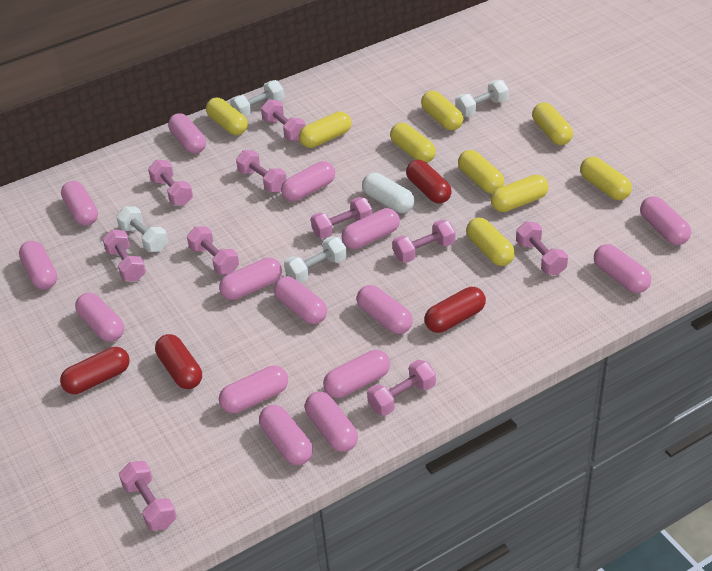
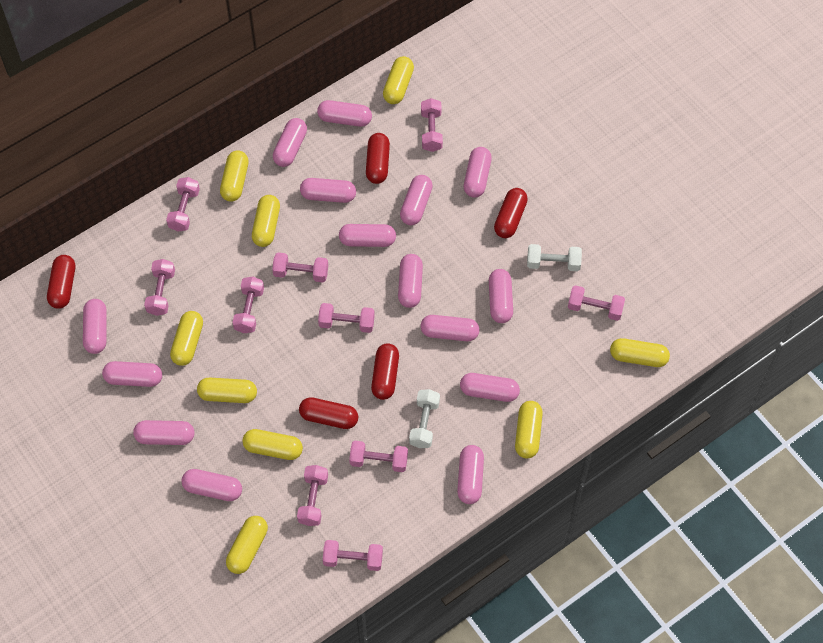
red capsule: [60,347,129,394] [155,334,202,389] [406,160,452,204] [424,287,486,333] = 4 -> [47,255,75,309] [299,397,358,429] [366,133,390,184] [371,343,399,400] [494,188,528,238] = 5
white capsule: [362,173,415,213] = 1 -> none = 0
white dumbbell: [116,206,168,252] [230,80,284,117] [284,236,347,283] [455,80,509,117] = 4 -> [409,389,440,448] [527,244,582,271] = 2

